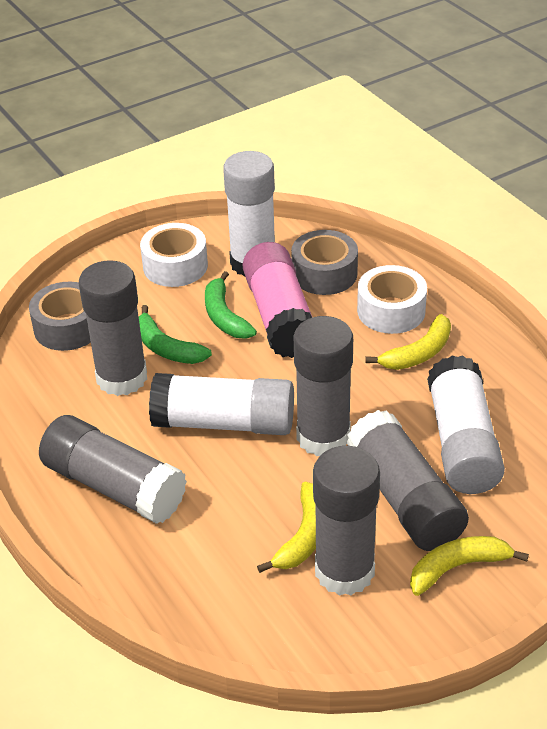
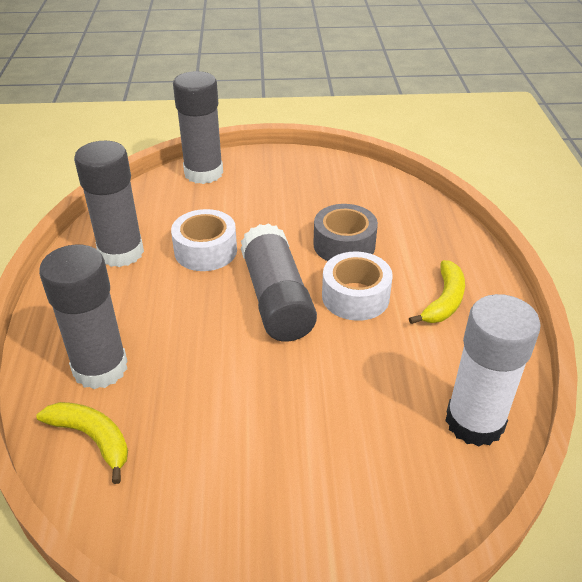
green banana: [139,305,212,364] [205,271,257,339] = 2 -> none = 0
grey glue stick: [39,415,187,524] [79,260,147,396] [294,316,353,456] [313,446,380,596] [346,410,469,551] = 5 -> [39,244,127,389] [74,141,144,267] [173,71,223,184] [241,223,317,342] = 4
grey tape: [29,282,91,351] [291,230,358,295] = 2 -> [313,204,378,261] = 1
pink glue stick: [243,242,312,358] = 1 -> none = 0
white glue stick: [149,373,294,435] [223,151,275,277] [427,356,505,494] = 3 -> [445,294,541,447] = 1
yellow banana: [257,482,316,573] [365,314,451,370] [410,536,529,596] = 3 -> [36,402,128,484] [409,260,465,324] = 2

